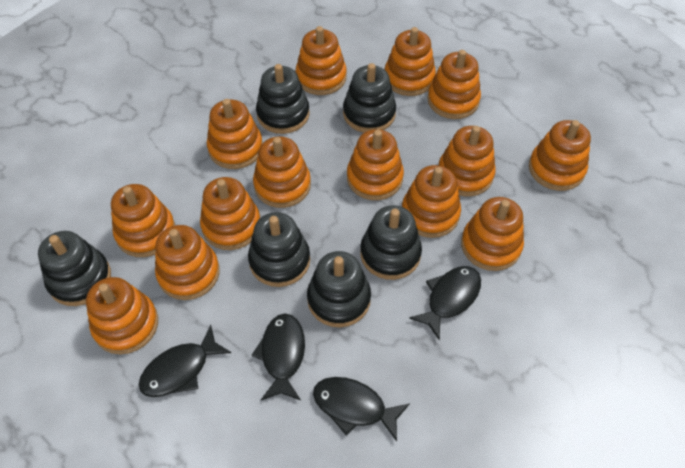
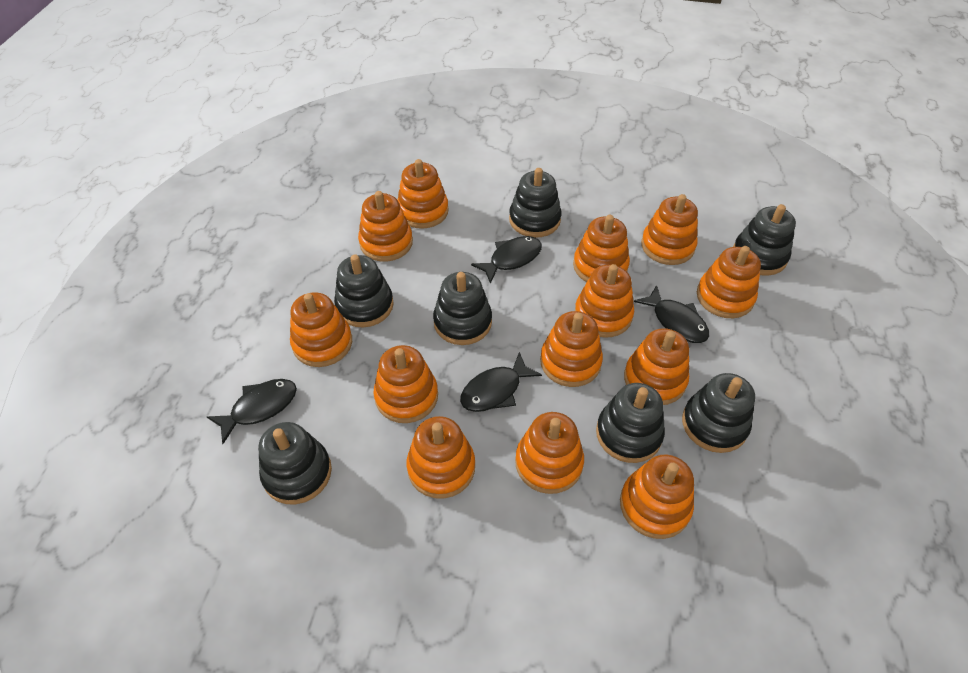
black stacking toy: [38,231,111,306] [248,212,310,287] [256,64,310,134] [307,251,371,327] [343,63,396,133] [360,205,422,280] = 6 -> [258,422,332,504] [334,255,394,328] [433,272,492,345] [509,168,561,237] [596,383,665,463] [682,373,755,453] [733,204,796,276] = 7
orange stacking toy: [86,277,158,354] [111,184,175,257] [155,225,220,300] [200,177,260,250] [207,99,263,169] [253,136,311,208] [296,26,347,95] [347,129,404,200] [385,27,436,96] [402,165,461,238] [427,50,481,119] [439,126,495,197] [461,197,524,271] [529,120,591,191] = 14 -> [290,292,352,367] [358,191,413,262] [373,345,438,423] [397,159,449,229] [407,416,475,499] [515,412,584,494] [540,311,603,387] [573,215,630,282] [575,264,634,338] [620,455,694,539] [624,328,689,405] [641,194,698,265] [697,246,761,318] = 13

